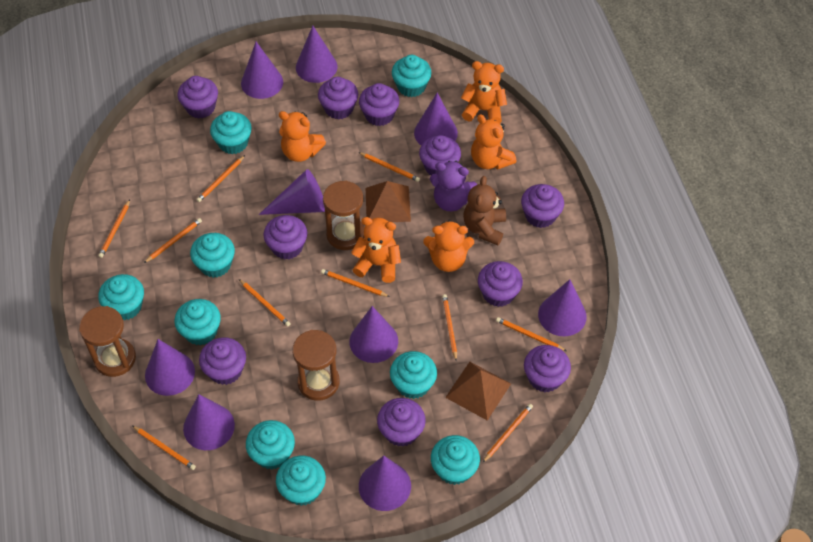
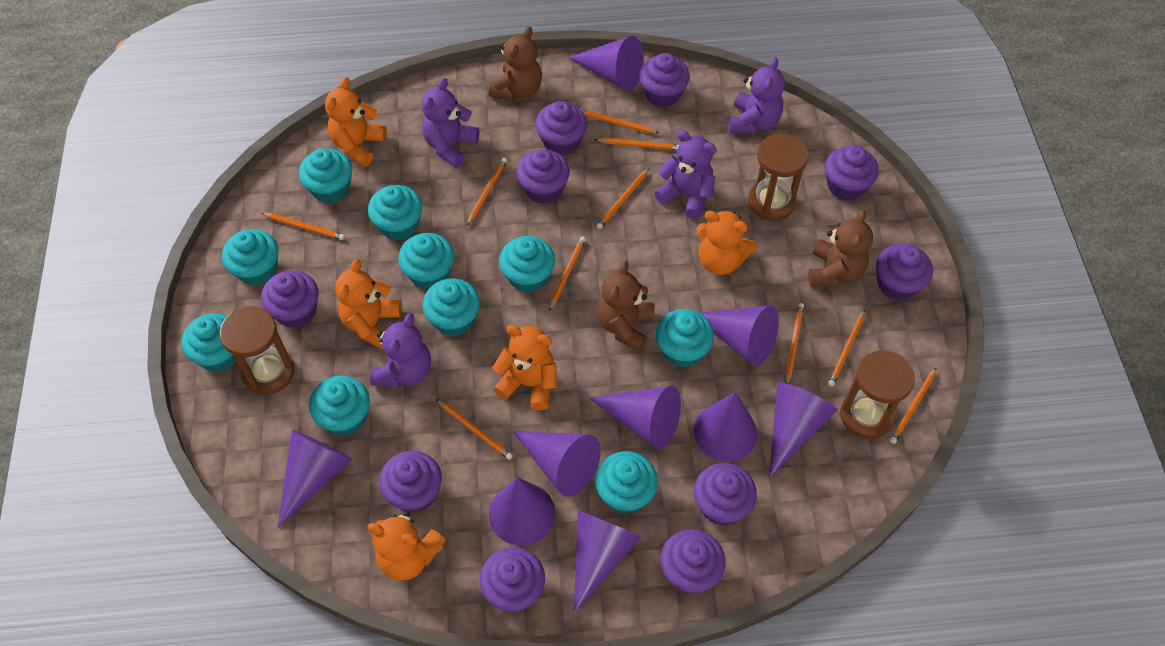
brown pyramid: [366,181,411,222] [445,362,511,421] = 2 -> none = 0
brown teddy bear: [463,176,506,245] = 1 -> [489,27,542,101] [597,261,655,352] [808,210,873,287] = 3
purple teddy bear: [430,161,477,212] = 1 -> [370,313,431,388] [422,78,479,168] [654,130,716,219] [729,57,785,134] = 4
turquoise cupcake: [98,274,144,320] [175,299,221,346] [190,233,235,278] [210,111,252,154] [246,420,295,470] [276,456,326,506] [390,351,437,399] [392,55,432,97] [431,435,480,485] = 9 -> [182,313,236,372] [222,229,278,286] [299,148,352,203] [309,376,370,436] [368,185,422,240] [398,233,454,289] [423,278,480,336] [499,236,555,293] [595,451,658,514] [656,309,714,368] = 10

